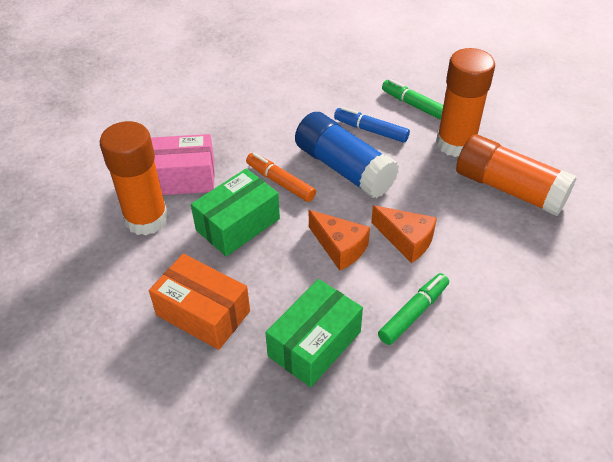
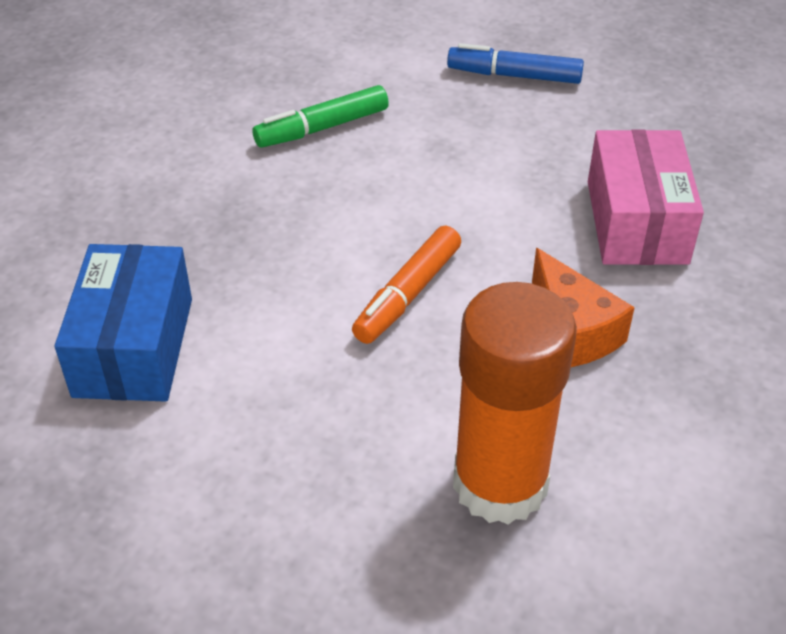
blue box: none = 0 -> [55,244,192,402] = 1
blue glue stick: [295,112,399,198] = 1 -> none = 0
green box: [191,168,280,256] [265,279,363,387] = 2 -> none = 0
green marker: [378,273,449,345] [382,79,443,120] = 2 -> [252,85,389,148] = 1
orange box: [149,254,250,350] = 1 -> none = 0
orange cheese: [309,210,370,271] [371,205,437,263] = 2 -> [532,248,635,367] = 1
orange glue stick: [100,121,168,235] [436,48,495,157] [456,134,577,216] = 3 -> [453,282,577,524] = 1

